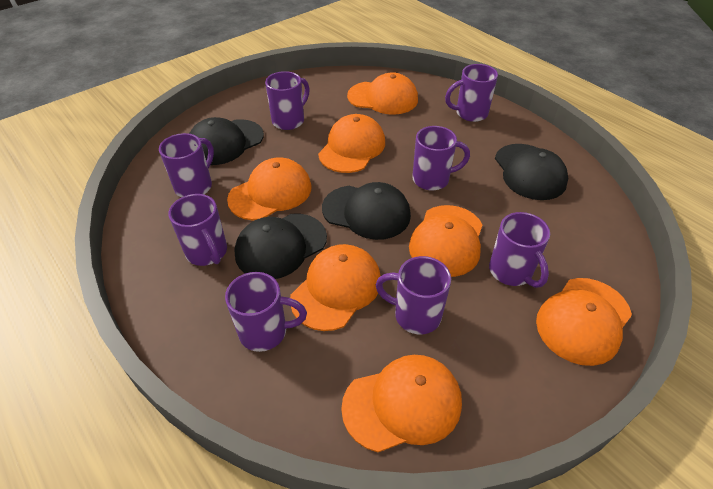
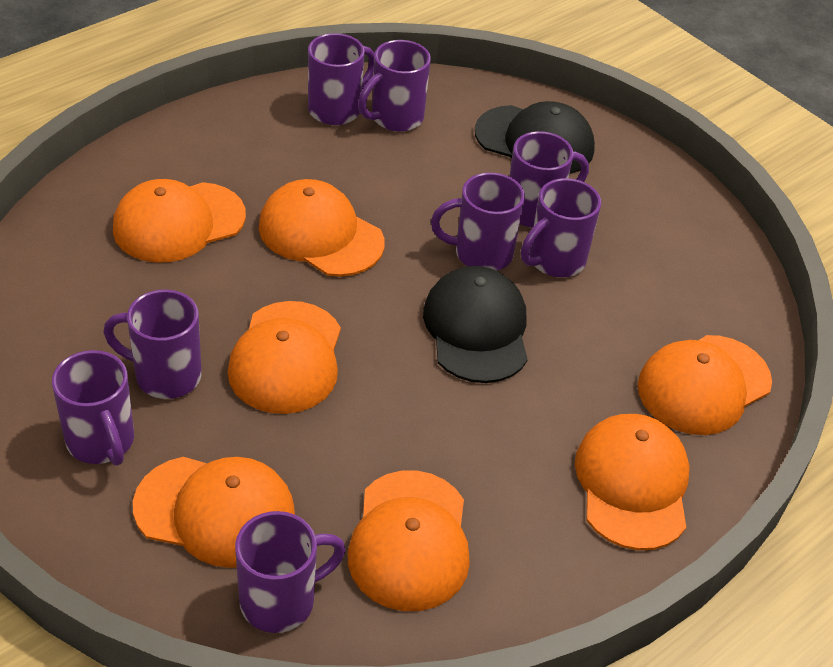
black cap: [189,117,264,165] [234,214,327,279] [322,182,411,240] [495,144,568,200] = 4 -> [423,266,528,383] [475,101,595,174] = 2

